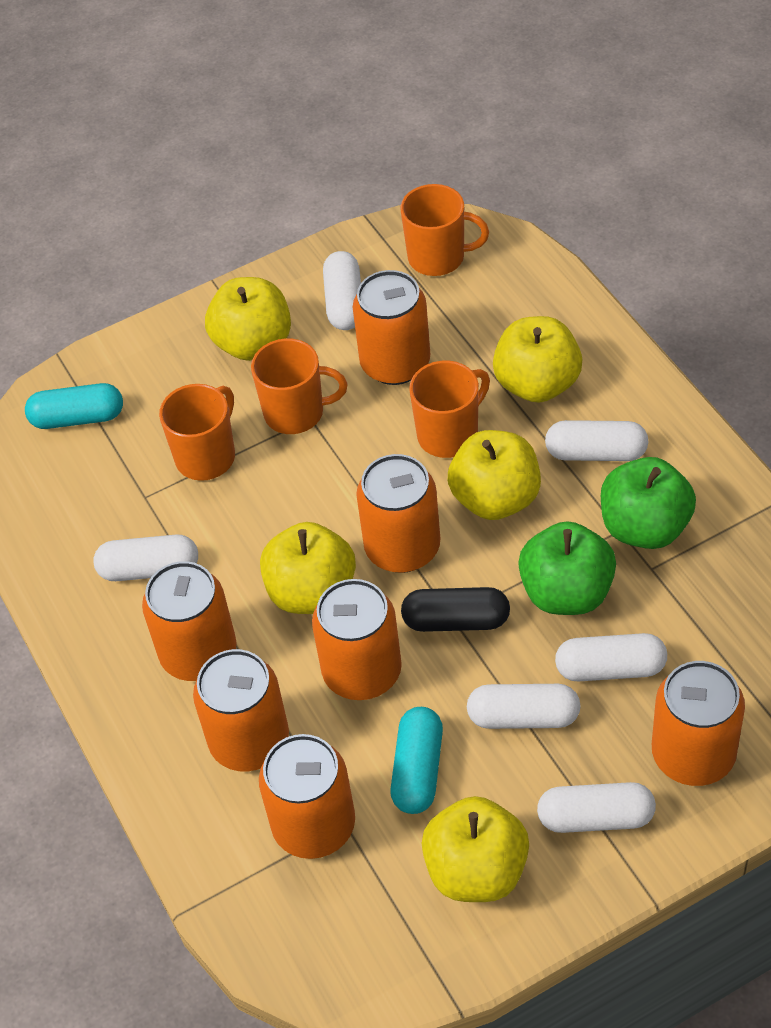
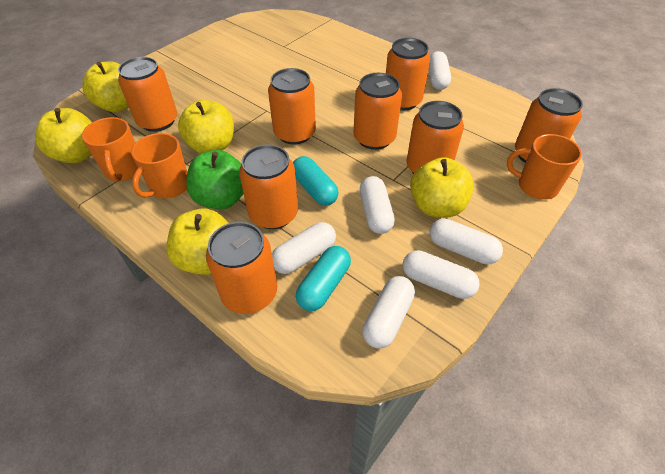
black capsule: [401,587,510,632] = 1 -> none = 0
green apple: [518,521,616,615] [601,457,696,549] = 2 -> [186,150,243,209] = 1
orange can: [142,561,236,681] [193,649,289,771] [259,734,355,859] [312,579,402,700] [353,270,430,385] [356,454,440,573] [652,661,745,786] = 7 -> [118,57,177,132] [206,222,277,314] [239,144,298,229] [268,68,316,145] [353,73,402,150] [386,38,430,110] [407,101,464,174] [515,88,583,163] = 8
orange mug: [159,384,235,481] [251,338,347,434] [400,184,489,276] [409,361,490,458] = 4 -> [82,117,138,182] [131,133,187,198] [507,134,582,200] = 3

